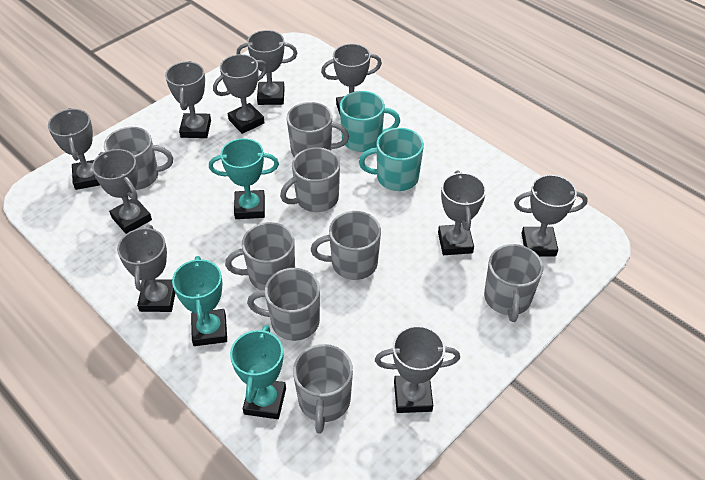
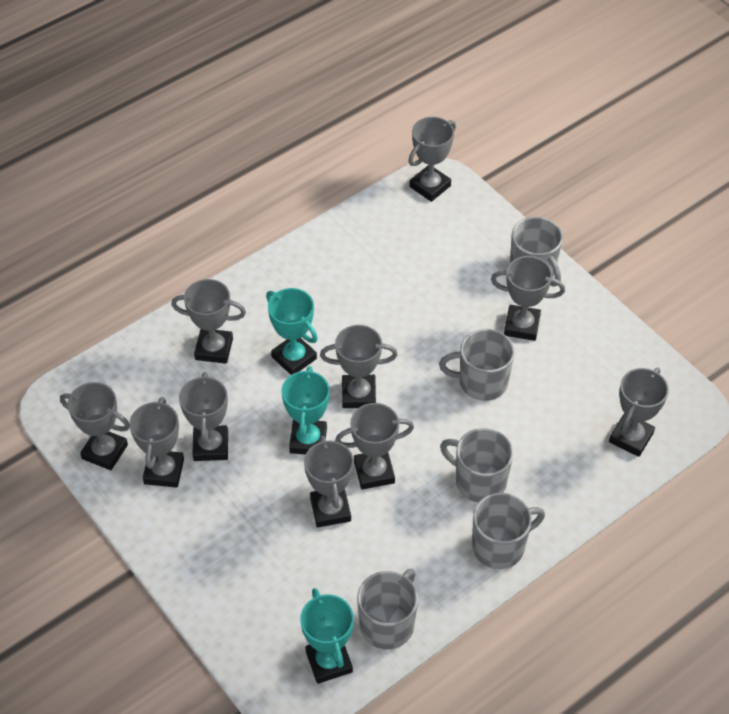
grey mug: [104,127,173,190] [225,222,295,290] [247,268,320,341] [280,147,340,212] [287,102,349,157] [293,344,353,434] [311,211,381,280] [484,244,543,322] = 8 -> [357,569,418,649] [439,329,515,401] [440,428,513,502] [472,493,545,569] [510,217,563,287] = 5
turquoise mug: [340,91,400,152] [359,128,424,191] = 2 -> none = 0

